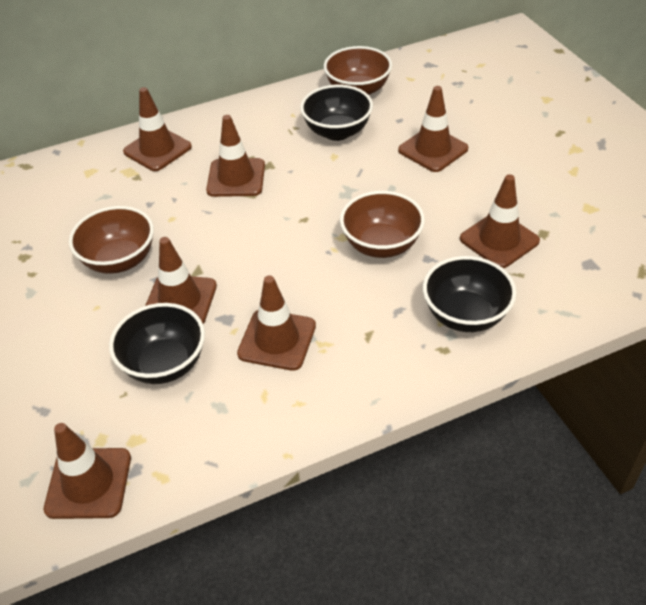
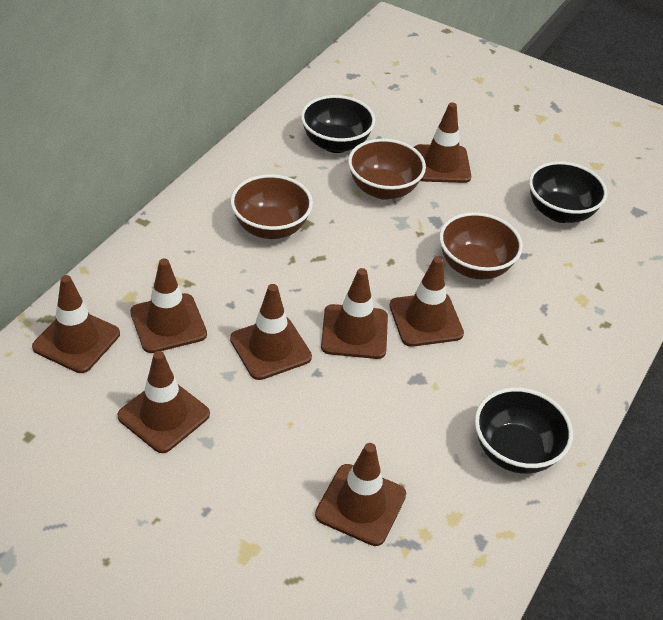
brown traffic cone: [44,423,131,519] [123,87,192,171] [145,237,217,324] [206,115,265,197] [237,275,316,371] [398,86,468,172] [460,174,540,268] = 7 -> [32,275,120,373] [117,351,210,453] [130,259,207,353] [230,284,312,380] [315,443,406,546] [321,268,388,359] [390,256,464,347] [414,102,471,183] = 8

